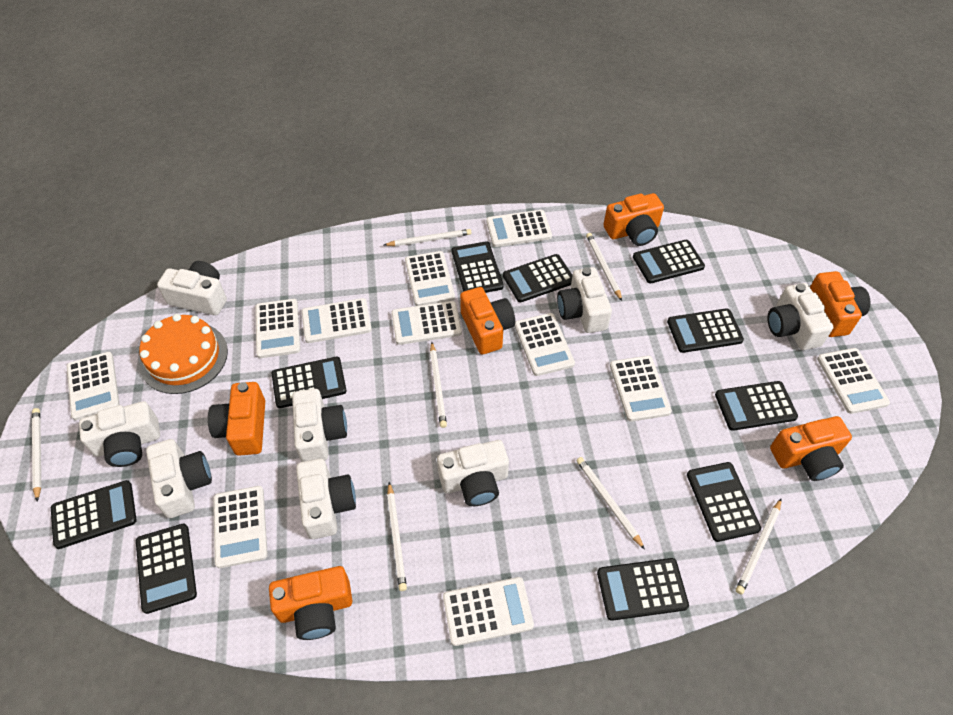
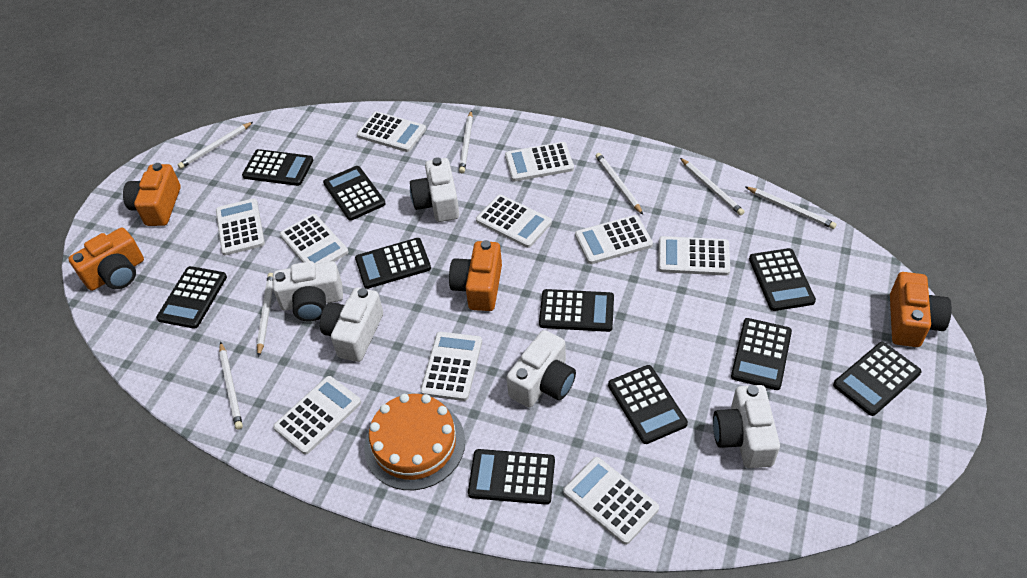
orange camera: [208,382,265,456] [269,566,352,640] [460,287,515,354] [603,193,664,246] [770,416,852,481] [810,271,871,337] = 6 -> [68,228,144,291] [123,163,181,226] [449,240,502,311] [890,272,952,347] = 4
white calculator: [67,352,120,420] [213,486,268,568] [255,299,301,358] [302,298,372,343] [391,301,462,345] [405,251,455,306] [443,577,534,646] [486,210,552,247] [515,313,575,376] [610,356,672,422] [817,348,890,414] = 11 -> [216,198,265,256] [273,376,361,455] [280,214,348,264] [357,111,426,152] [420,332,482,401] [476,195,552,248] [505,142,574,181] [563,457,659,545] [575,215,653,264] [658,236,730,276] = 10
white camera: [79,401,160,467] [146,439,212,518] [157,261,227,315] [292,389,347,462] [296,458,356,539] [437,440,509,506] [557,267,612,333] [768,283,833,350] = 8 -> [273,261,343,322] [320,288,383,362] [410,157,459,222] [506,330,576,408] [713,385,780,468] = 5

